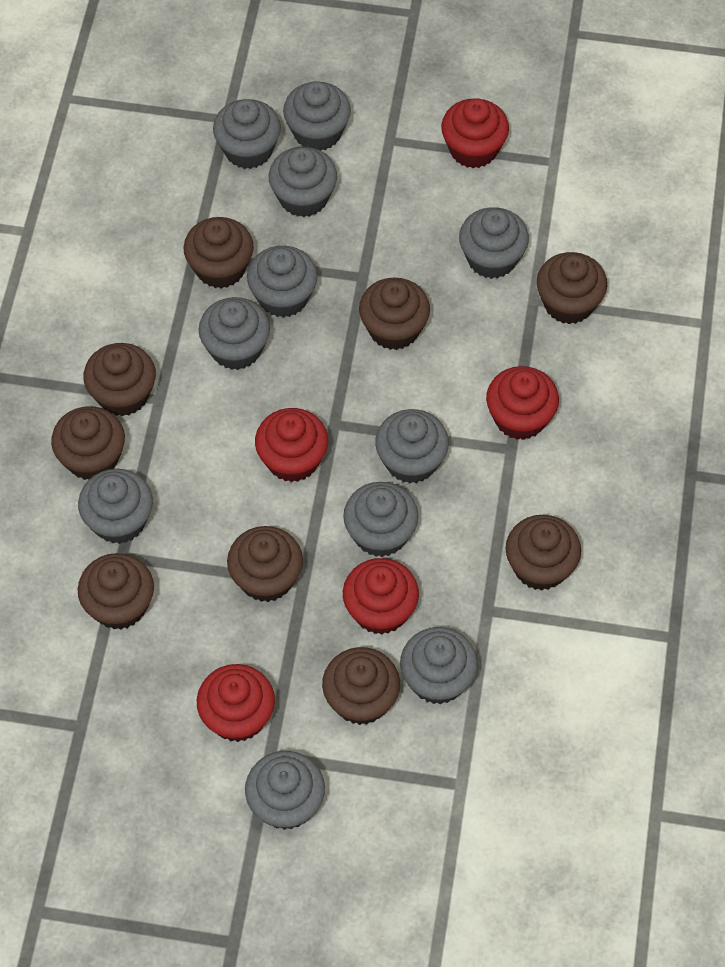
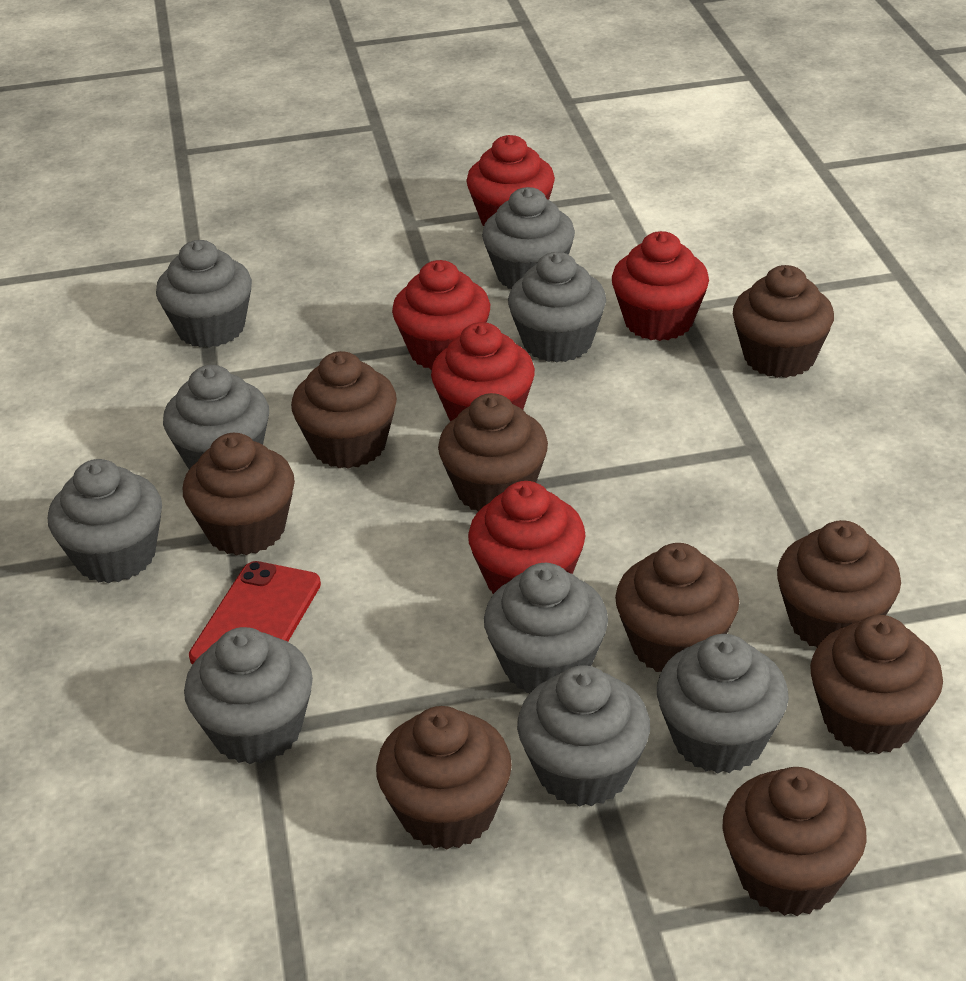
grey cupcake: [78,469,153,544] [199,297,270,370] [213,99,281,169] [245,751,325,830] [247,246,318,318] [269,147,337,217] [283,81,351,151] [343,482,418,557] [375,409,449,484] [400,627,478,704] [459,207,529,279] = 11 -> [48,459,162,583] [156,240,252,348] [163,365,269,469] [184,627,313,764] [482,187,575,289] [484,563,608,693] [508,252,606,363] [517,665,650,807] [657,634,789,774] = 9
red phone: none = 0 -> [189,561,321,664] = 1

